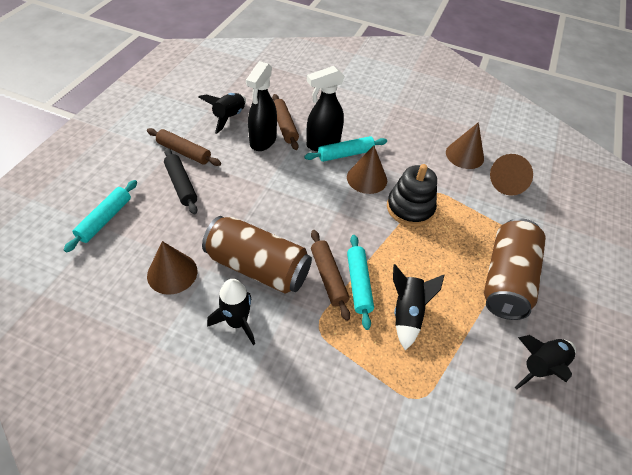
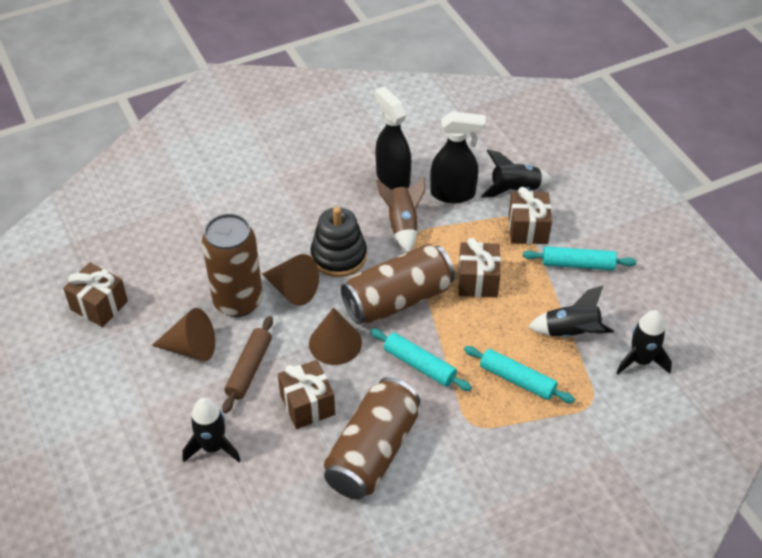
black rolling pin: [164,148,197,215] = 1 -> none = 0
brown can: [202,216,312,294] [484,218,546,320] = 2 -> [202,213,263,317] [324,377,420,499] [341,244,455,324] = 3
brown cone: [147,241,197,295] [347,145,387,194] [446,122,484,169] [490,154,533,196] = 4 -> [152,308,215,361] [262,254,319,306] [309,307,362,365] = 3
brown gift: none = 0 -> [63,262,128,327] [278,360,335,429] [458,238,501,298] [509,187,552,244] = 4
brown rocket: none = 0 -> [376,177,425,252] = 1
brown rolling pin: [147,128,221,166] [272,94,299,150] [311,230,350,321] = 3 -> [222,316,273,413] = 1

